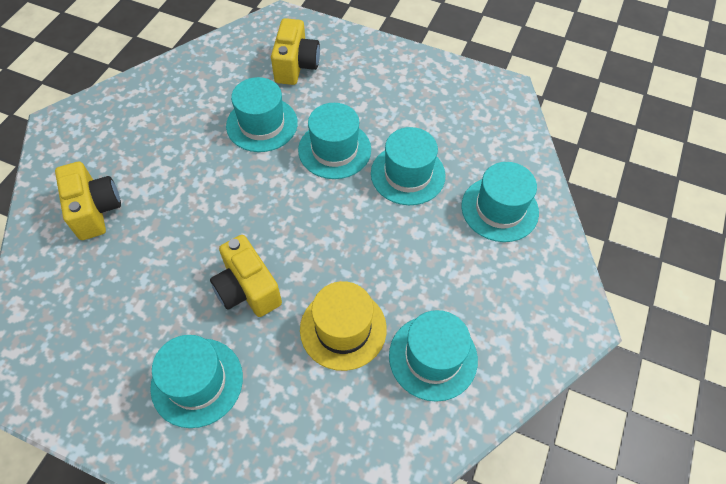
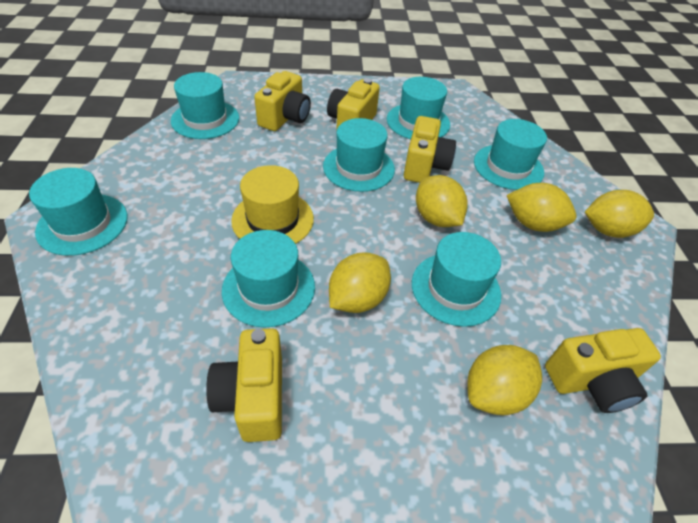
turquoise hat: [150,335,243,428] [226,77,298,152] [298,103,371,179] [371,127,446,205] [389,310,478,402] [461,162,539,242] = 6 -> [29,168,128,256] [171,72,239,139] [222,230,315,327] [323,118,395,192] [387,77,450,139] [412,232,501,327] [474,119,547,190] = 7
yellow camera: [55,162,121,240] [210,235,282,317] [271,18,320,85] = 3 -> [206,328,282,442] [254,71,311,131] [327,78,380,132] [404,116,456,183] [545,328,661,413] = 5
yellow lemon: none = 0 -> [329,252,391,313] [416,175,468,227] [467,345,542,415] [507,183,576,232] [585,190,654,238] = 5

